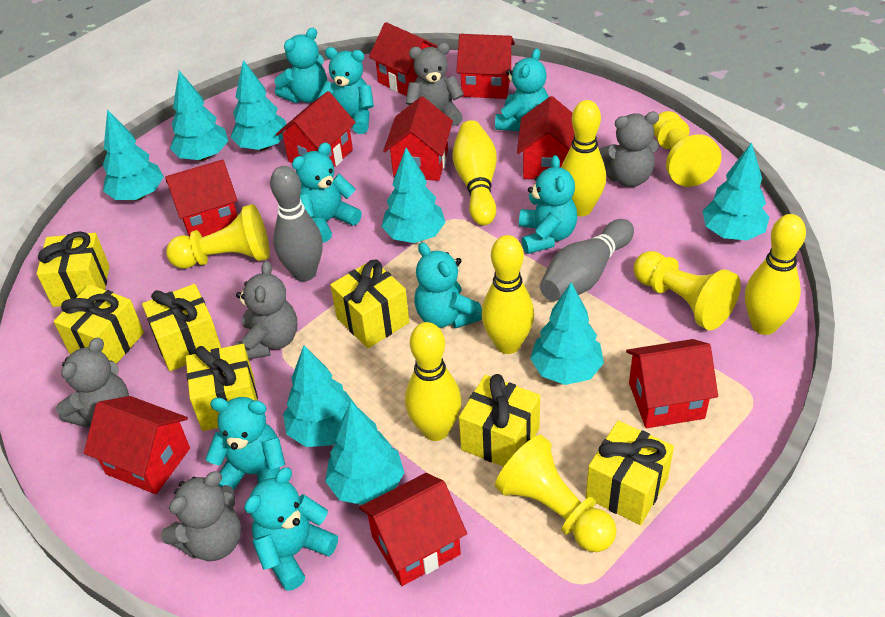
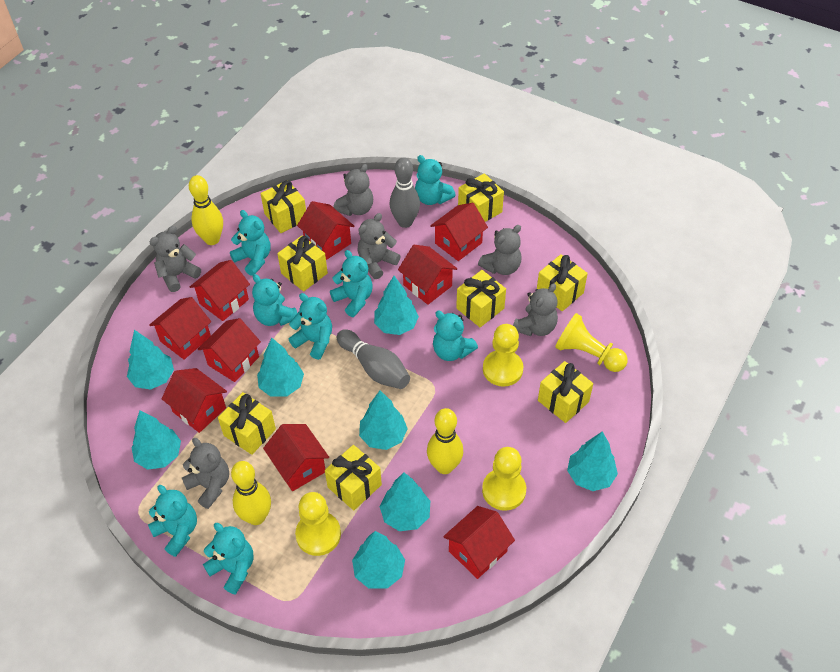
grey teddy bear: [56,338,129,428] [161,471,241,561] [236,261,297,359] [406,43,464,126] [599,112,659,187] = 5 -> [150,226,201,292] [182,438,229,509] [333,164,373,216] [357,213,401,279] [478,225,522,275] [513,283,558,336] = 6
yellow bowling pin: [405,322,461,441] [452,120,497,226] [482,235,534,354] [561,100,606,216] [745,214,806,335] = 5 -> [189,175,223,245] [231,461,271,525] [427,408,463,474] = 3
yellow gift: [37,231,110,307] [54,284,144,364] [142,284,221,371] [186,344,258,431] [330,260,409,348] [459,374,540,467] [586,421,674,525] = 7 -> [218,392,276,455] [261,180,306,233] [277,236,328,292] [325,445,382,511] [456,270,506,327] [458,173,504,222] [537,254,588,311] [538,361,593,423] = 8

